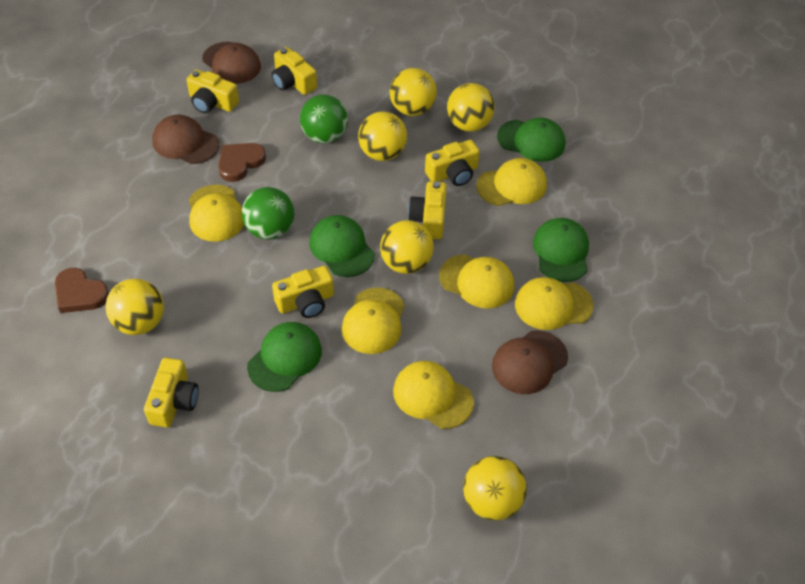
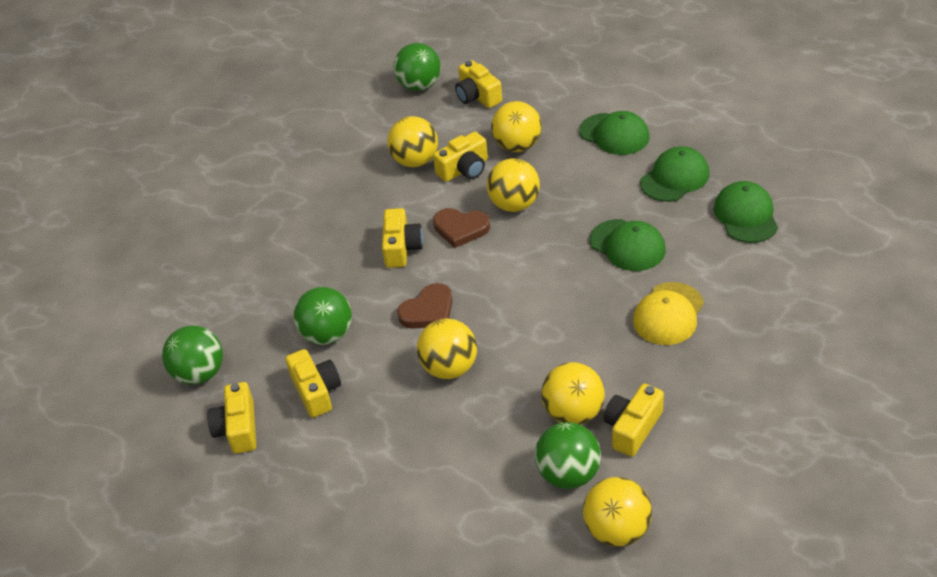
brown cap: [152,115,220,164] [202,42,261,84] [492,330,568,394] = 3 -> none = 0
green ball: [242,187,295,240] [300,95,348,144] = 2 -> [162,325,223,385] [293,287,352,345] [393,43,441,91] [535,422,601,489] = 4
yellow cap: [189,185,244,242] [342,287,405,354] [393,361,474,429] [439,254,514,308] [476,158,547,206] [515,277,594,330] = 6 -> [633,282,704,345] = 1

